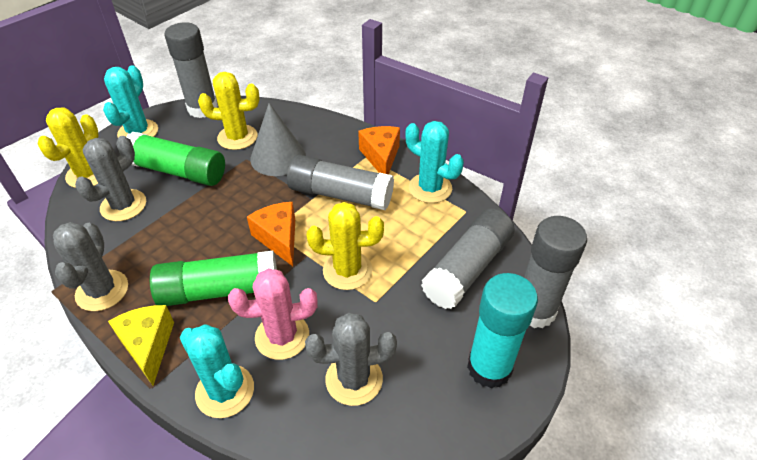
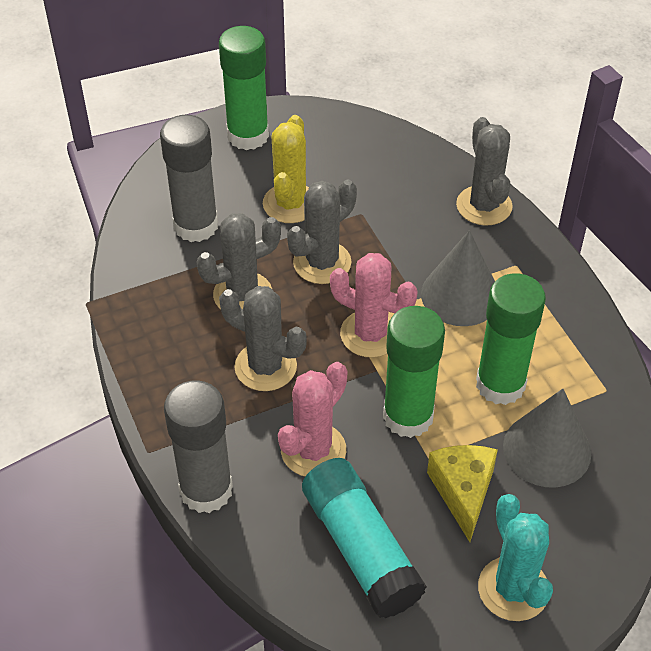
green glue stick: [127,132,225,186] [150,251,277,306] = 2 -> [219,26,269,150] [383,306,445,438] [476,273,546,405] = 3
grey cactus: [53,222,128,311] [75,136,146,221] [305,313,397,406] = 3 -> [197,213,281,309] [219,286,307,391] [287,180,357,284] [456,117,513,226] = 4
grey cone: [250,103,306,176] = 1 -> [421,230,495,326] [503,389,591,488] = 2
grey glue stick: [165,22,218,118] [287,155,394,210] [421,208,515,309] [524,216,587,328] = 4 -> [160,115,218,242] [164,380,233,513] = 2
orange cheese: [247,202,295,266] [358,126,400,174] = 2 -> none = 0
pink cactus: [228,268,318,360] = 1 -> [278,362,347,476] [330,253,418,358] = 2
turquoise cactus: [103,65,158,138] [180,324,254,418] [406,121,464,203] = 3 -> [478,494,553,621] = 1
yellow cactus: [38,108,99,188] [198,72,260,150] [307,202,384,290] = 3 -> [263,115,309,223] = 1

